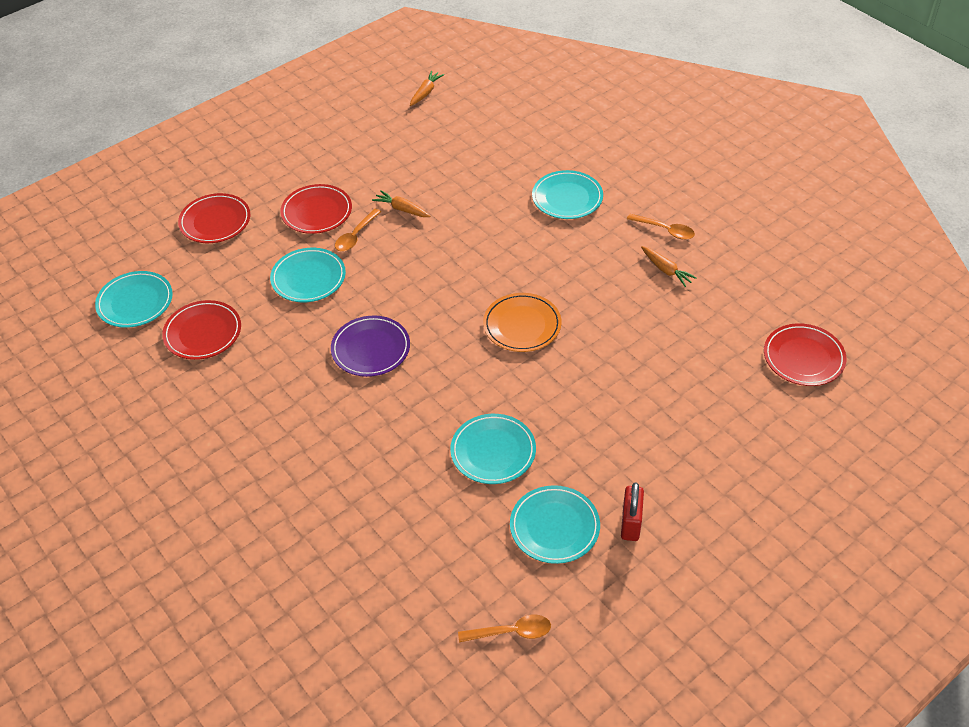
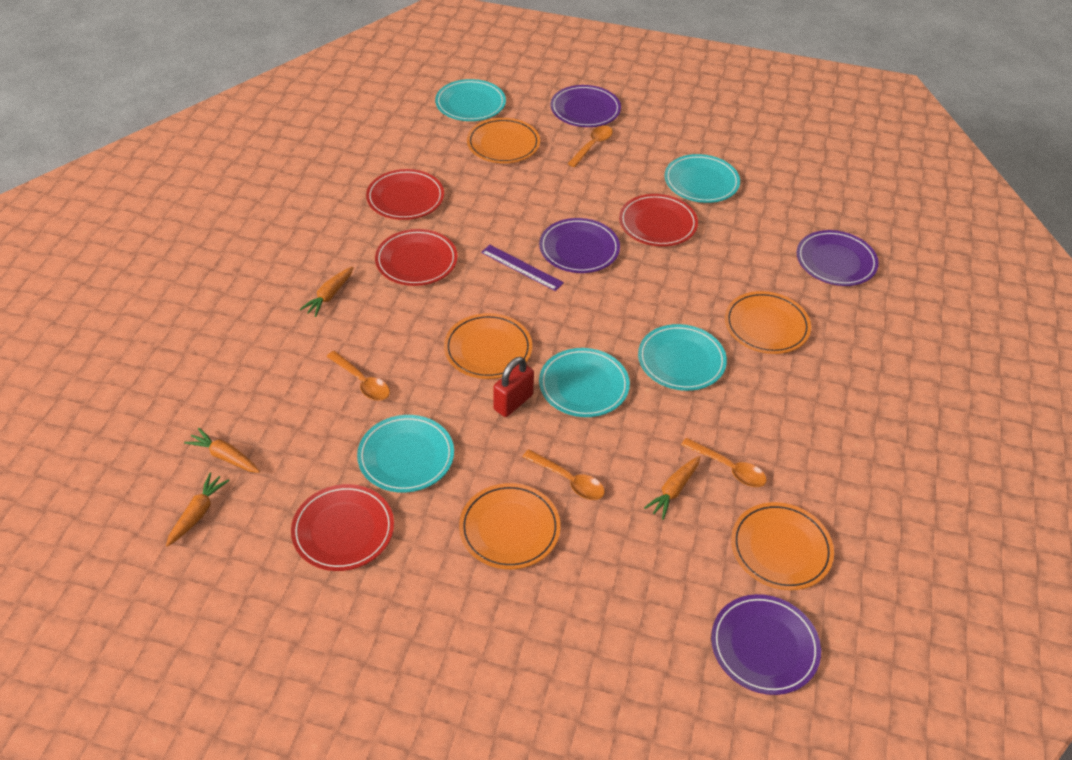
orange carrot: [372,190,431,217] [410,71,444,106] [641,246,697,287] = 3 -> [166,473,230,547] [184,428,260,473] [300,267,354,317] [644,456,700,520] = 4
orange plate: [483,293,562,352] = 1 -> [444,313,532,379] [459,483,561,569] [467,118,540,163] [725,291,811,354] [731,502,834,590] = 5
orange spoon: [335,209,381,252] [458,615,551,643] [627,214,695,240] = 3 -> [326,351,390,401] [522,449,605,500] [568,126,613,167] [681,438,767,487] = 4
purple plate: [331,315,410,377] = 1 -> [539,218,620,273] [550,85,621,127] [711,594,821,695] [797,230,879,286] = 4
purple ruler: none = 0 -> [481,245,564,291] = 1

